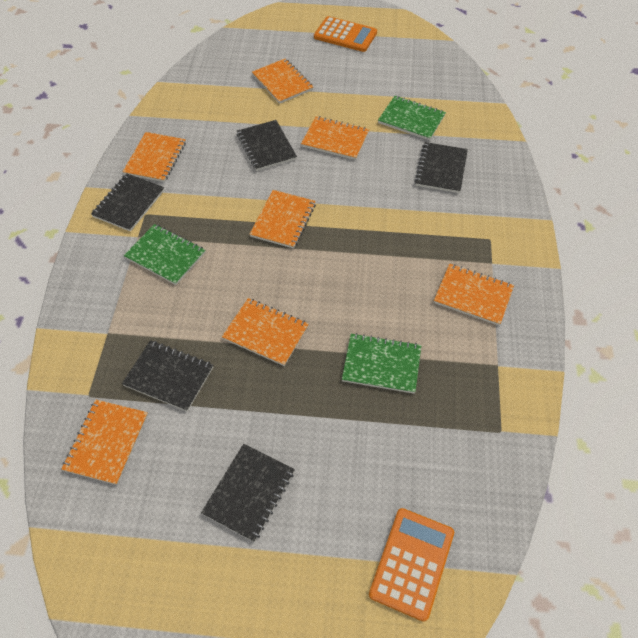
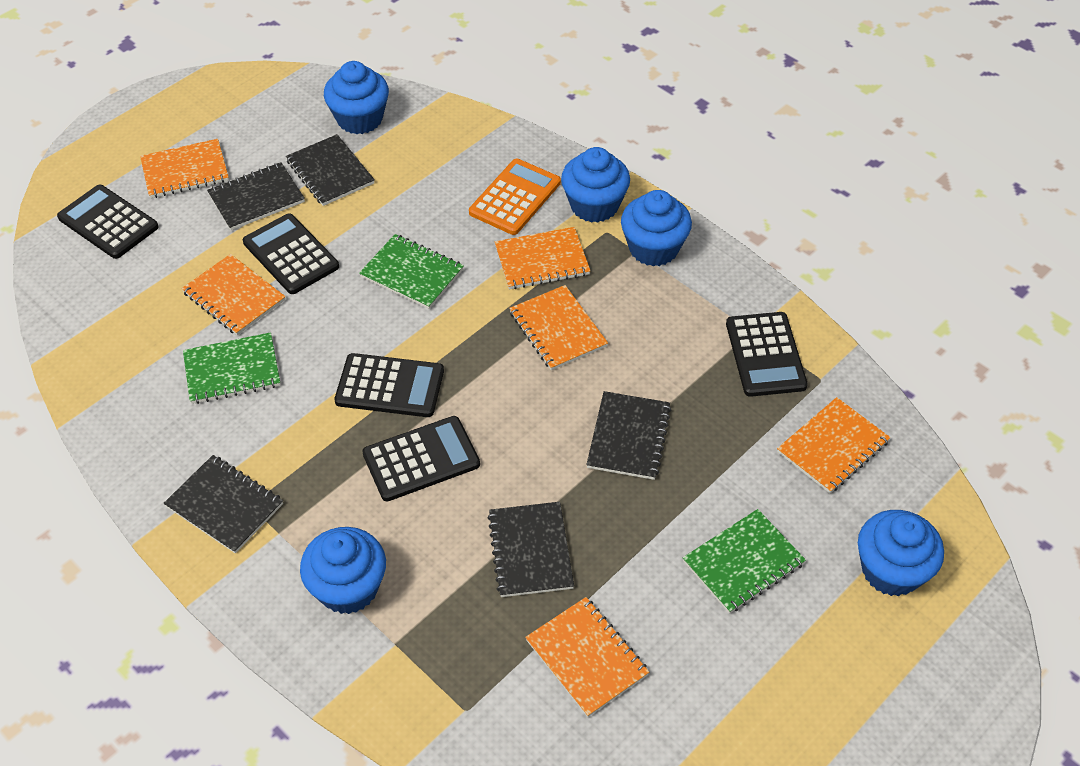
black calculator: none = 0 -> [57,185,159,259] [243,213,339,294] [334,353,444,417] [362,416,480,501] [726,312,808,397] = 5
blue cupcake: none = 0 -> [300,527,386,614] [324,61,389,134] [561,147,630,223] [621,190,692,266] [858,510,944,596] = 5
orange calculator: [314,16,377,52] [369,508,454,622] = 2 -> [469,159,561,235] = 1
orange notebook: [62,400,148,485] [123,132,186,182] [222,298,309,366] [250,190,316,249] [252,58,313,104] [301,116,369,160] [434,264,514,326] = 7 -> [140,139,229,198] [181,254,285,335] [495,227,591,289] [509,285,608,370] [525,597,649,717] [777,397,890,493] = 6

